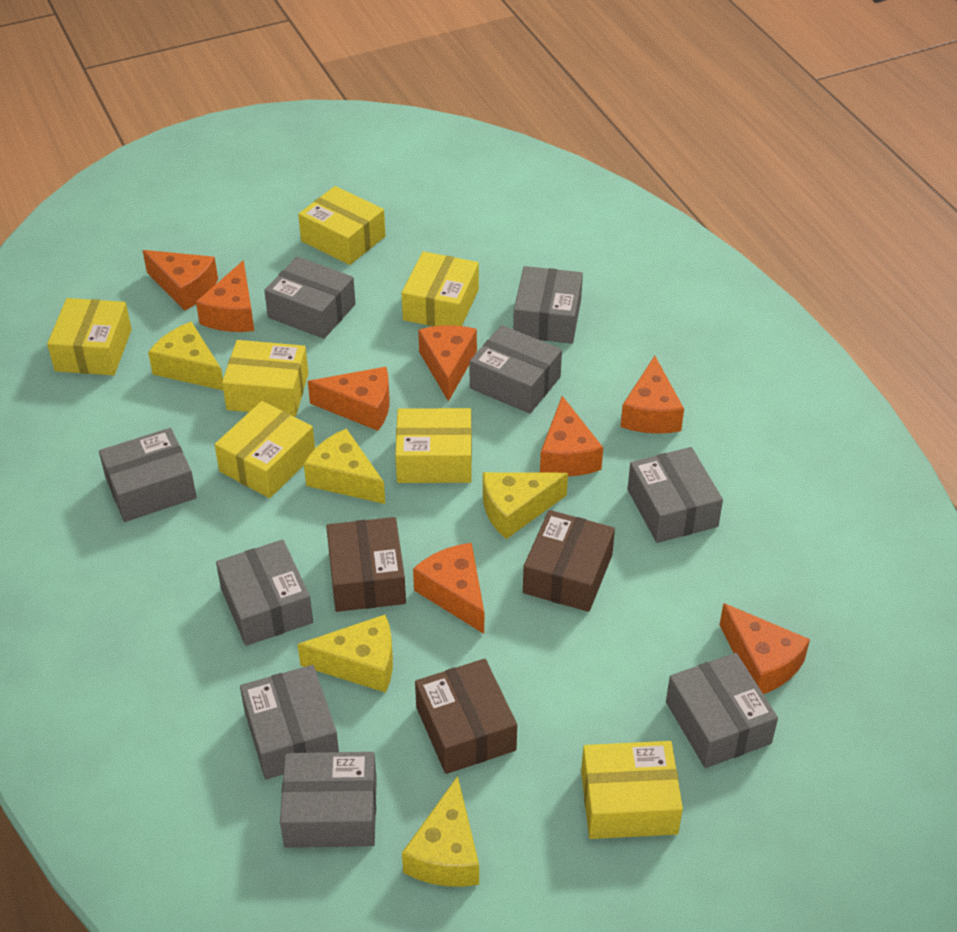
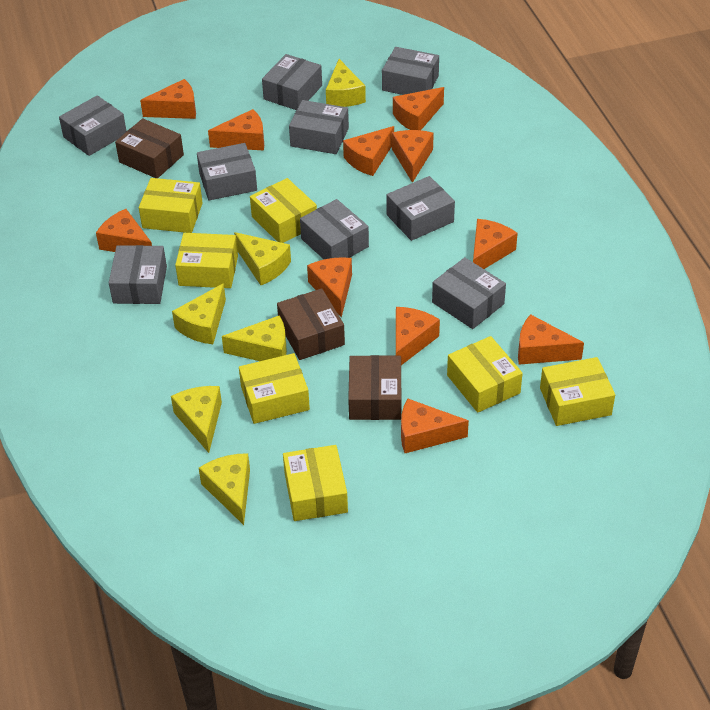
orange cheese: [142,250,218,311] [196,260,254,332] [308,367,389,431] [413,543,484,634] [418,325,477,402] [540,396,603,476] [620,356,684,434] [719,603,810,694] = 8 -> [96,209,152,252] [140,79,196,119] [208,109,264,151] [307,257,352,317] [343,126,394,176] [392,130,434,183] [393,87,444,130] [396,307,440,365] [401,398,469,453] [473,219,518,269] [518,314,584,365] = 11
yellow cheese: [148,322,223,390] [297,615,393,693] [304,428,385,504] [402,776,479,887] [483,472,568,539] = 5 -> [171,386,222,453] [172,283,226,344] [199,453,250,525] [222,315,287,361] [234,232,291,285] [326,59,366,107] = 6

